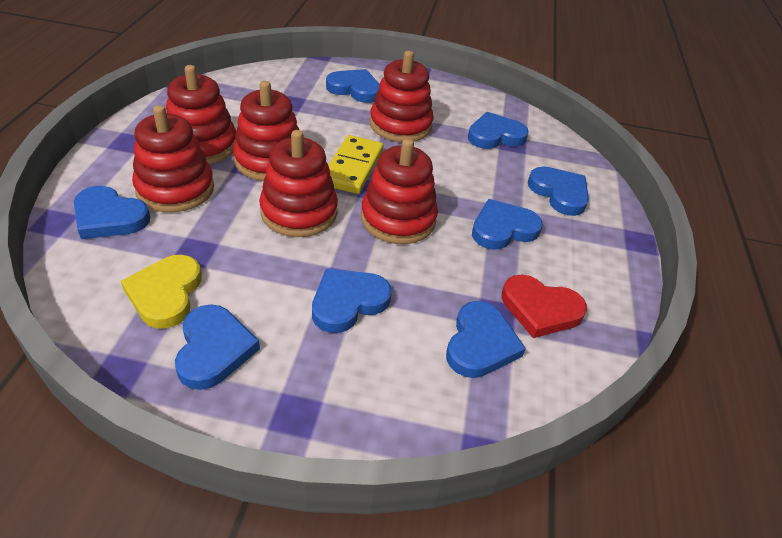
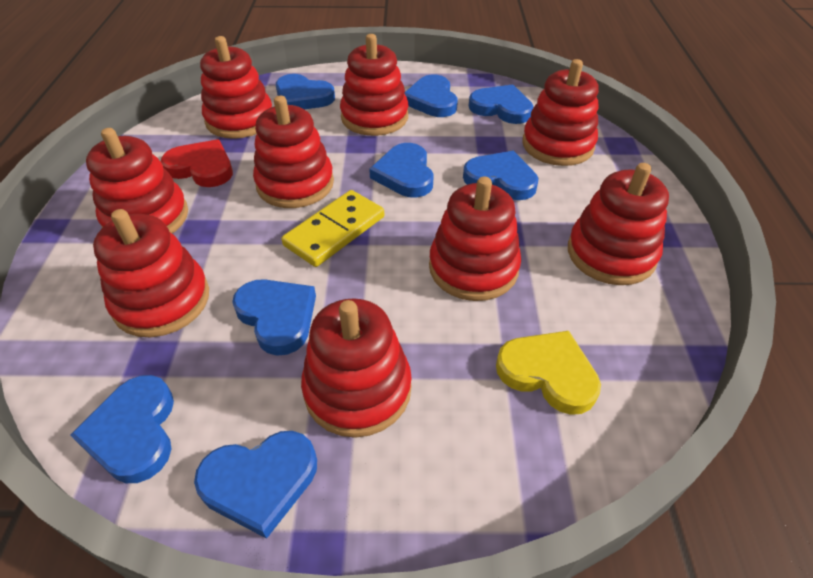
red stacking toy: [132,105,214,212] [166,65,236,164] [233,81,299,181] [259,130,338,237] [361,138,438,244] [370,51,434,142] = 6 -> [86,128,188,233] [93,209,209,337] [200,36,272,139] [253,96,334,208] [301,299,412,438] [340,34,409,136] [429,177,521,301] [522,59,599,166] [568,163,669,285] = 9

